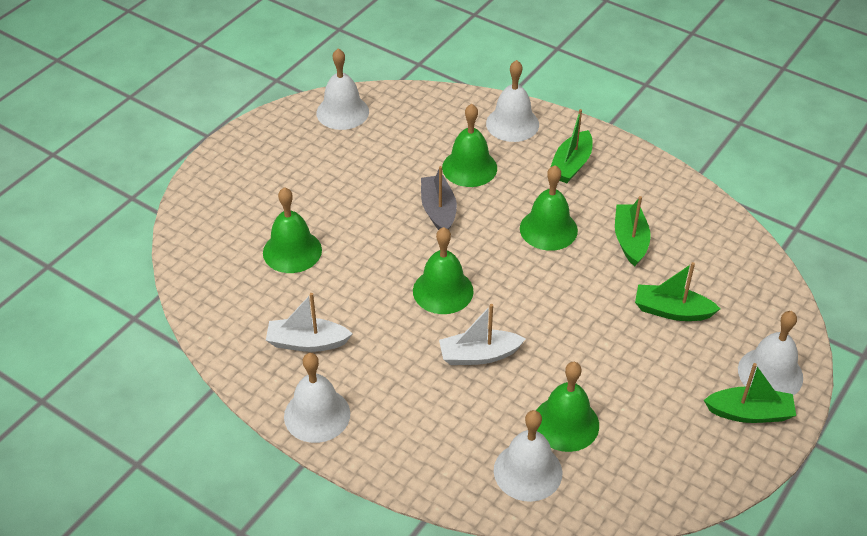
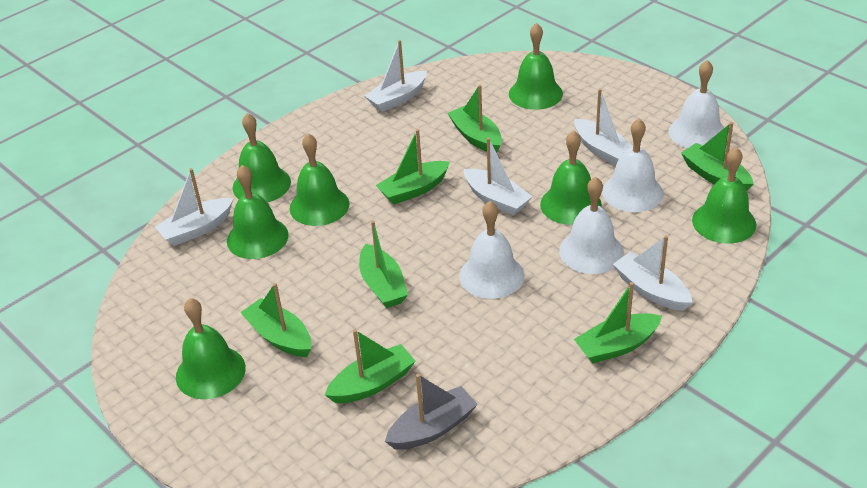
green bell: [263,187,322,273] [413,227,474,314] [442,104,497,187] [520,165,578,251] [536,362,599,452] = 5 -> [176,298,246,399] [227,165,289,259] [233,113,291,203] [290,133,349,226] [509,23,563,110] [540,131,602,225] [692,147,756,244] = 7
green boat: [551,109,593,183] [615,196,651,266] [635,262,720,321] [704,363,796,423] = 4 -> [240,283,311,357] [325,329,415,403] [359,220,408,308] [376,129,450,205] [448,85,502,153] [574,282,662,363] [681,122,753,191] = 7
white bell: [284,353,350,443] [316,48,369,130] [486,60,539,142] [494,410,562,502] [738,311,803,395] = 5 -> [459,201,524,299] [559,177,624,274] [602,119,663,212] [669,60,724,148] = 4
white boat: [266,293,353,352] [439,304,526,365] = 2 -> [155,168,233,246] [365,40,427,112] [464,138,533,215] [574,89,633,166] [613,235,692,311] = 5

